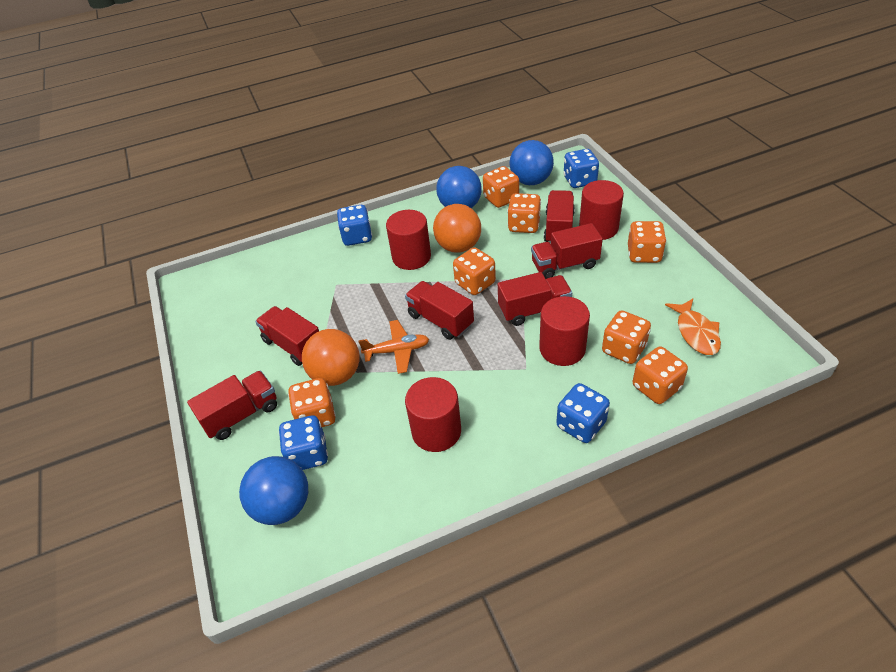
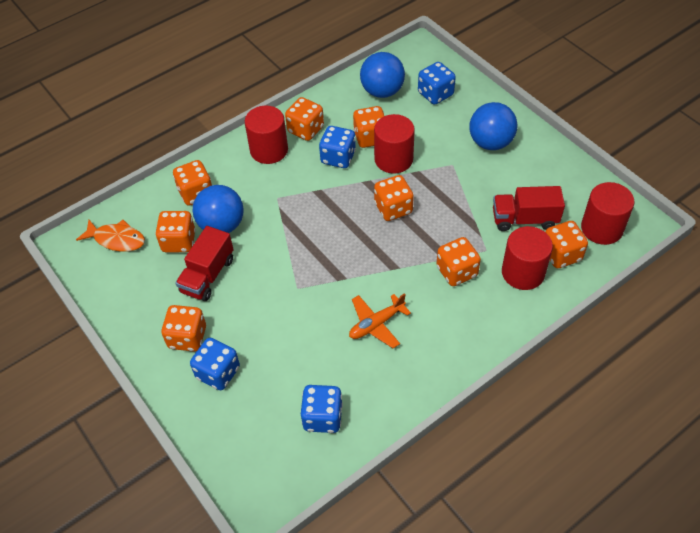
orange ball: [302,329,360,386] [433,204,481,252] = 2 -> none = 0
orange dice: [288,378,336,427] [453,247,496,295] [483,166,519,208] [507,193,541,233] [602,310,651,364] [628,221,667,263] [633,347,688,404] = 7 -> [155,211,196,252] [161,305,206,352] [173,160,212,206] [285,97,324,141] [353,106,384,148] [374,175,414,221] [436,237,481,286] [545,221,588,268] = 8
red truck: [187,371,277,440] [255,306,319,366] [405,281,474,340] [498,272,572,326] [531,223,603,279] [544,190,575,244] = 6 -> [175,226,234,301] [493,186,565,231] = 2

